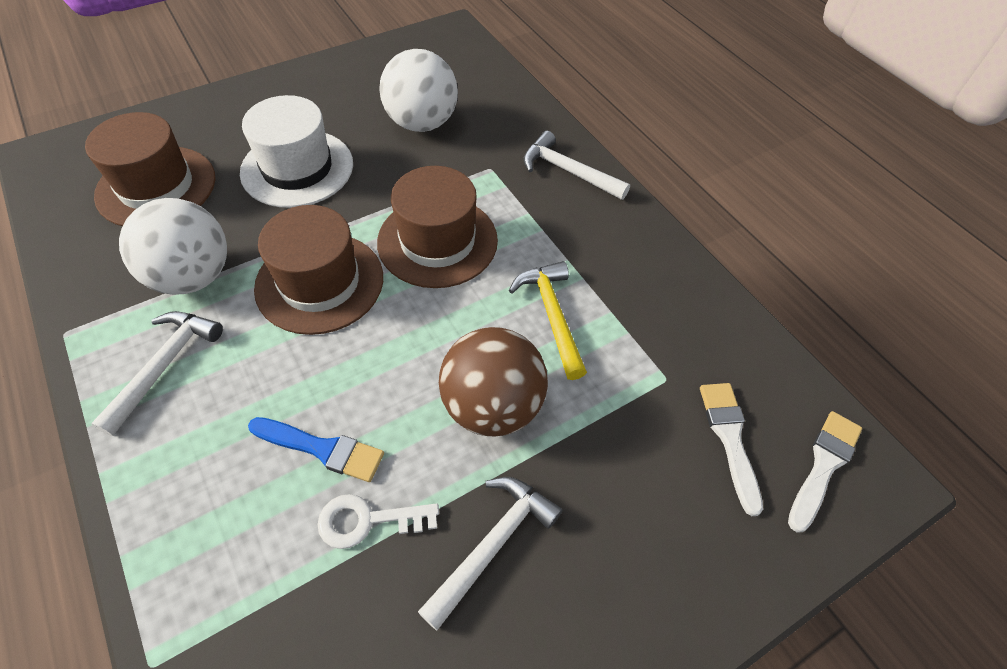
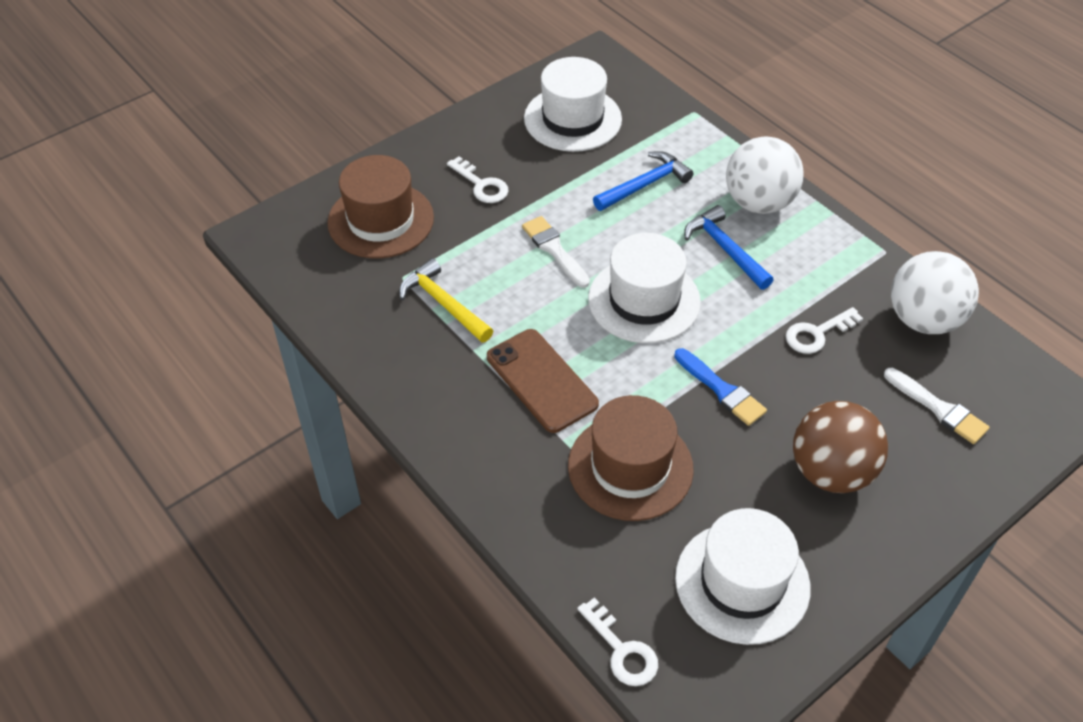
blue hammer: none = 0 -> [593,151,693,211] [684,205,774,290] = 2
brown hat: [85,112,215,226] [254,205,383,335] [377,166,498,288] = 3 -> [327,155,434,258] [568,395,694,521] = 2
brown phone: none = 0 -> [487,329,599,433] = 1
white hammer: [91,311,223,436] [418,477,563,630] [523,131,630,200] = 3 -> none = 0
white hat: [240,95,353,208] = 1 -> [524,57,622,152] [588,233,701,343] [675,508,811,645] = 3
white key: [317,494,439,549] = 1 -> [447,156,509,203] [577,598,658,686] [786,307,863,354] = 3

